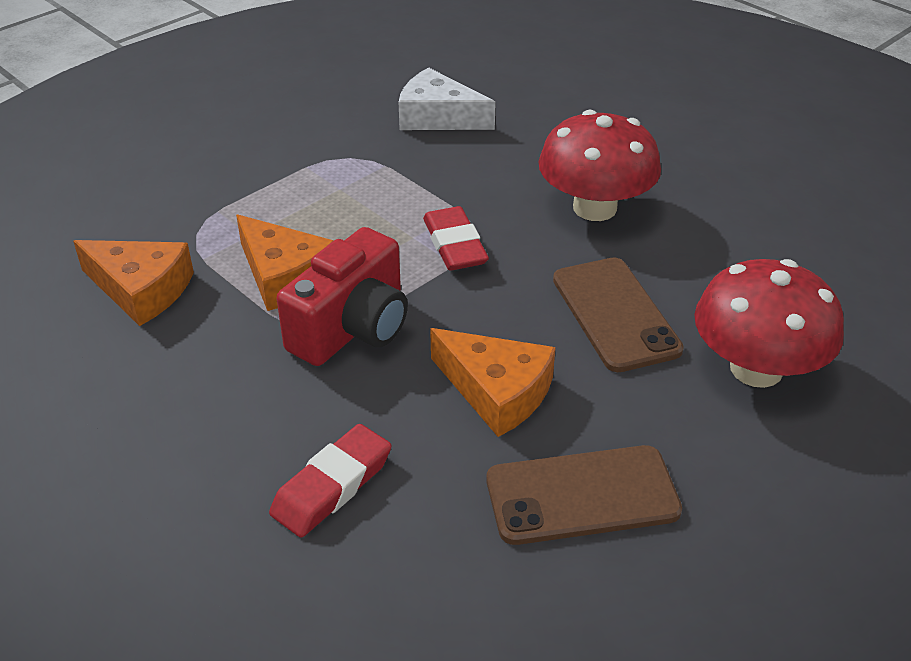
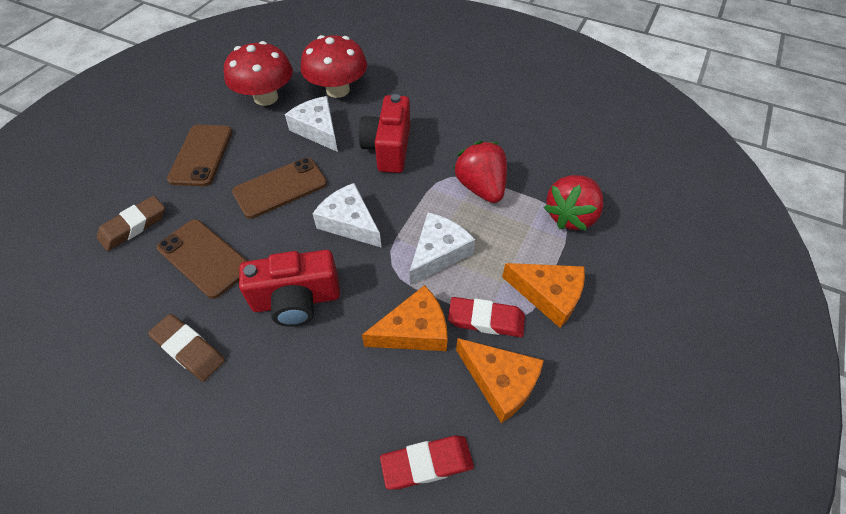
brown eraser: none = 0 -> [97,196,165,251] [148,314,225,381] = 2
brown phone: [486,445,682,545] [553,257,684,372] = 2 -> [157,219,248,299] [167,125,232,186] [232,158,327,219] = 3
red camera: [276,227,408,366] = 1 -> [239,250,340,327] [359,94,410,173] = 2
red strawberry: none = 0 -> [453,141,507,203] [543,175,603,231] = 2
white cheese: [399,67,496,130] = 1 -> [285,96,338,152] [313,183,382,248] [409,213,475,285] = 3

